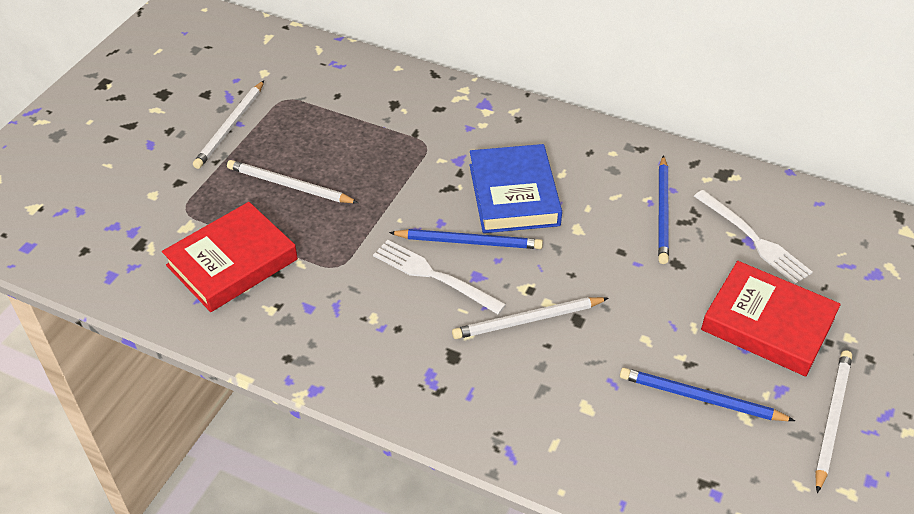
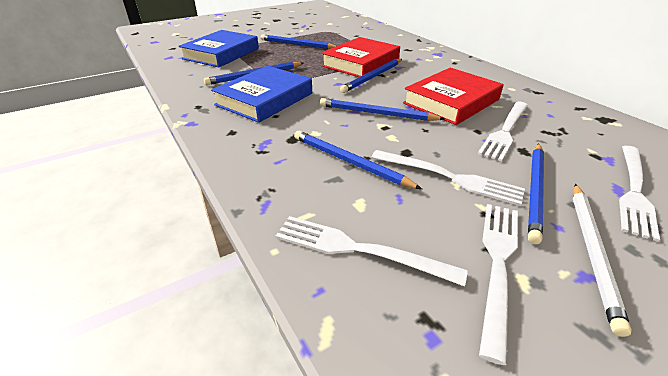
blue book: [470,144,562,233] = 1 -> [179,30,259,67] [211,66,312,123] = 2
blue pencil: [389,229,543,249] [620,368,795,421] [658,155,669,264] = 3 -> [204,62,304,85] [261,34,336,49] [294,131,422,189] [320,98,444,121] [340,59,402,93] [528,143,544,244] = 6
white fork: [373,240,506,315] [694,190,813,285] = 2 -> [275,216,468,286] [371,150,525,206] [478,102,528,162] [479,204,518,365] [619,146,660,242] = 5
white pencil: [193,80,264,169] [227,160,358,203] [452,297,609,339] [815,350,852,493] = 4 -> [573,184,632,337] = 1

